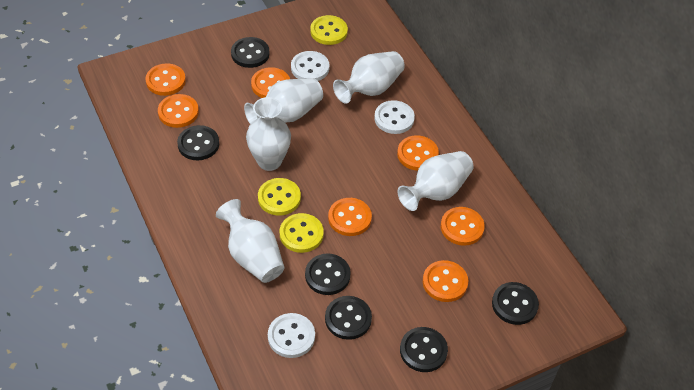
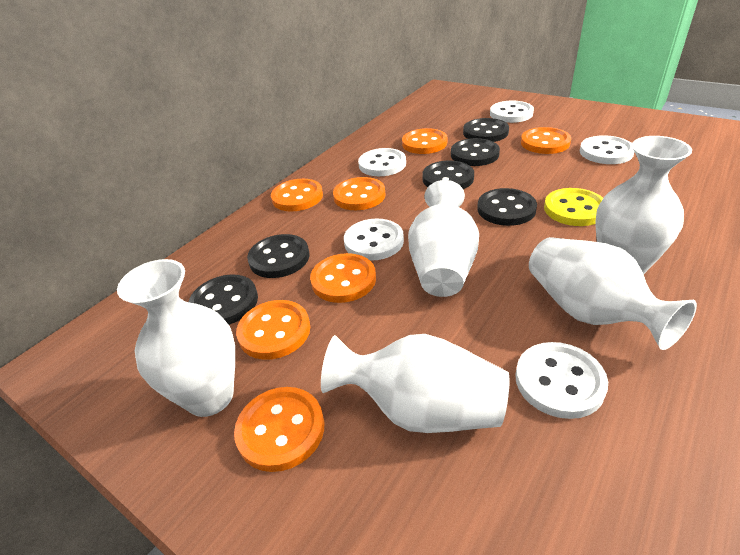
white button: [268,313,315,358] [291,51,329,81] [374,100,415,134] = 3 -> [344,219,404,261] [358,148,406,176] [490,100,534,123] [515,342,608,419] [580,135,634,164] = 5
yellow button: [258,178,301,216] [280,213,324,253] [310,15,348,45] = 3 -> [544,188,603,226] = 1

